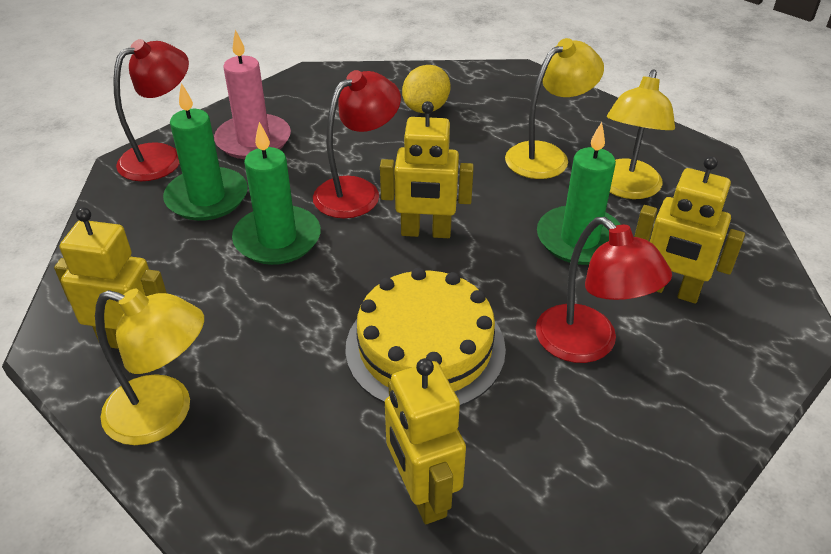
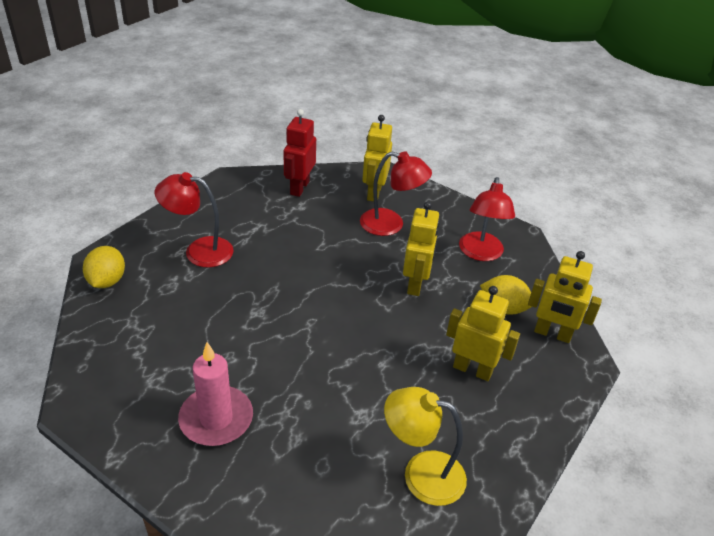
green candle: [163,83,248,221] [232,122,321,265] [537,122,621,265] = 3 -> none = 0
red robot: none = 0 -> [284,109,316,197] = 1
yellow cake: [345,268,506,406] = 1 -> none = 0
yellow lamp: [95,289,204,445] [505,38,604,179] [607,69,675,199] = 3 -> [384,387,467,506] = 1
yellow lemon: [402,65,451,113] = 1 -> [83,246,125,288] [480,275,532,315] = 2

